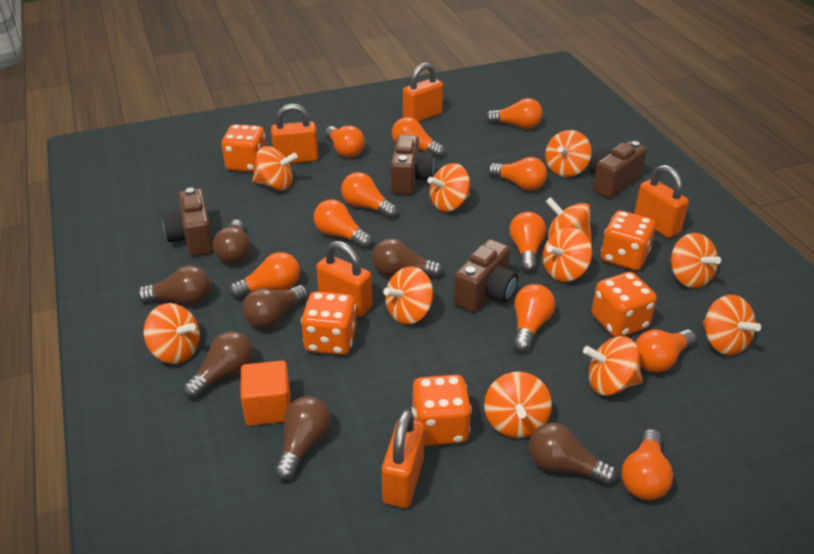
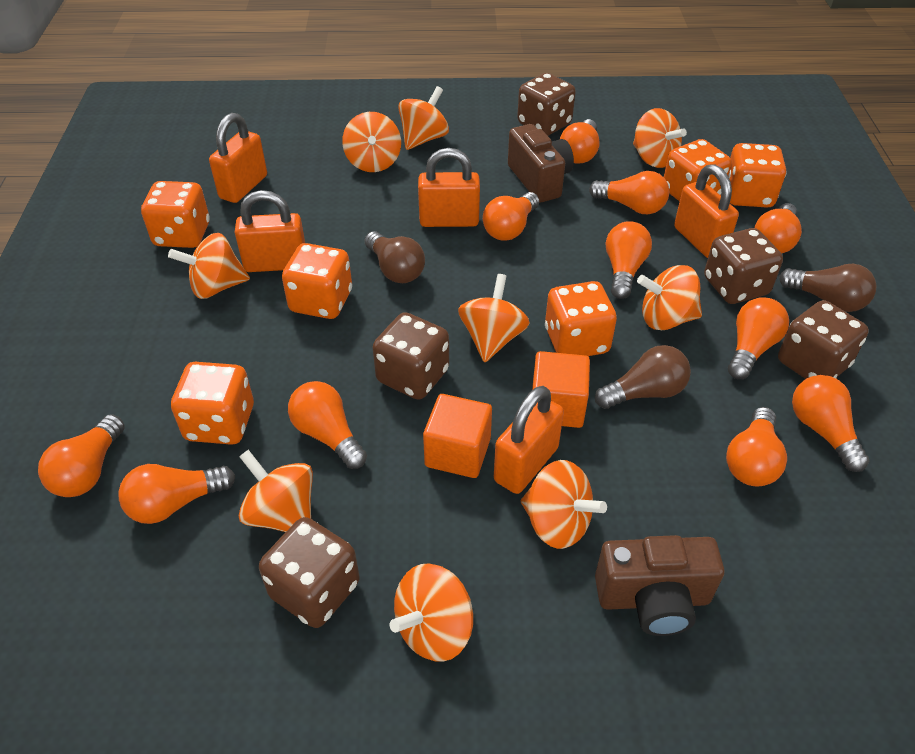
brown camera: [162,188,213,256] [391,135,434,195] [454,239,518,313] [589,141,647,199] = 4 -> [508,124,574,202] [595,535,724,636] = 2
brown dice: none = 0 -> [259,517,360,628] [373,312,449,400] [517,73,576,136] [704,228,783,304] [778,300,869,379] = 5
brown light bulb: [137,265,211,305] [183,331,253,399] [213,220,251,264] [242,285,308,329] [274,396,331,481] [372,238,443,278] [529,423,617,486] = 7 -> [365,231,425,283] [595,345,691,409] [779,264,877,312] = 3
orange cube: [240,361,291,426] = 1 -> [423,394,492,478] [532,351,590,428] = 2
orange dice: [221,124,266,172] [301,291,356,355] [412,375,472,446] [592,272,657,337] [601,211,655,270] = 5 -> [141,181,210,248] [171,362,254,445] [282,243,352,319] [545,281,617,356] [664,139,732,201] [728,143,786,208] = 6
orange spinning top: [144,303,200,364] [252,146,298,190] [383,266,433,324] [428,163,470,212] [484,372,552,438] [543,227,592,282] [545,130,591,177] [546,197,592,246] [583,336,643,396] [670,233,721,288] [703,295,761,355] = 11 -> [168,233,250,299] [239,450,313,532] [342,112,401,172] [390,564,473,662] [398,86,449,150] [458,274,530,362] [521,460,607,549] [633,108,687,168] [637,265,702,330] = 9

